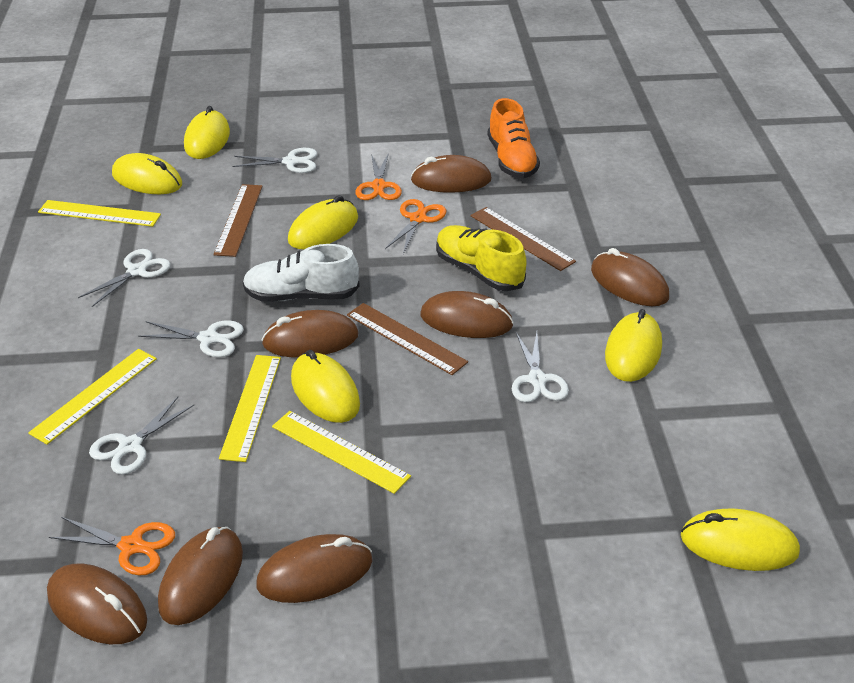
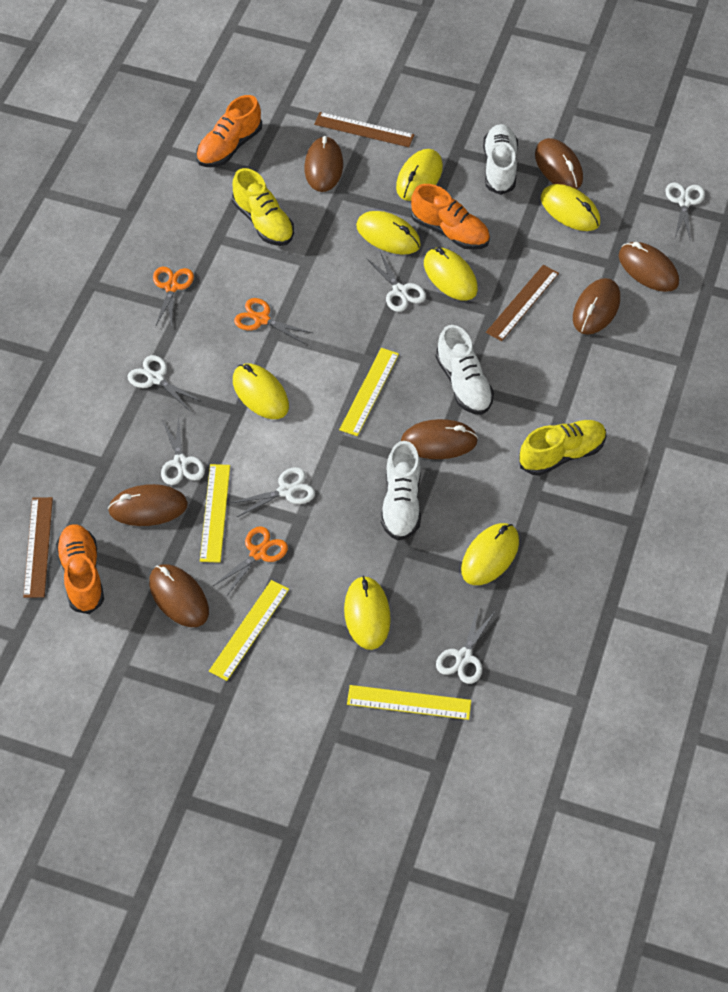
orange shoe: [487,98,540,178] = 1 -> [55,524,104,614] [196,95,262,167] [411,184,490,250] = 3
white scissors: [78,249,170,307] [89,397,194,475] [138,320,244,357] [233,148,317,173] [512,332,569,402] = 5 -> [128,355,202,411] [161,415,205,485] [231,467,315,517] [366,252,426,312] [436,607,495,684] [665,182,705,241] = 6
white shoe: [243,244,360,302] = 1 -> [381,441,421,540] [435,325,494,415] [483,124,518,195] = 3
yellow mouse: [112,153,182,194] [184,106,230,159] [288,195,358,249] [291,350,360,423] [605,309,662,382] [681,508,800,571] = 6 -> [233,364,289,419] [344,576,391,650] [356,211,421,255] [396,149,443,201] [424,247,478,301] [461,523,519,585] [541,184,600,231] = 7
yellow shoe: [436,225,527,291] = 1 -> [232,168,294,246] [519,420,607,476] = 2

